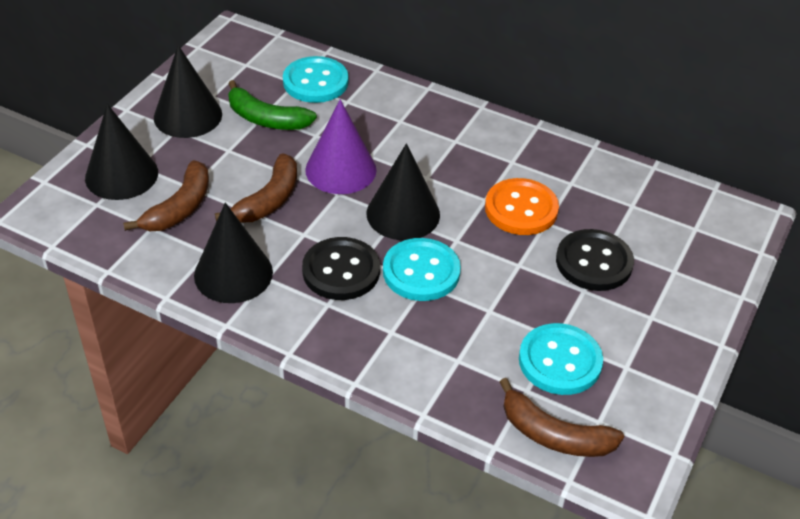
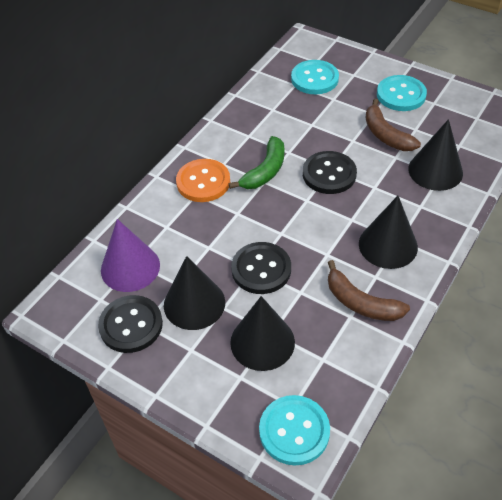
black button: [302,237,380,300] [556,229,634,291] = 2 -> [98,295,163,353] [231,242,291,294] [303,151,357,194] = 3
brown banana: [123,160,209,231] [215,153,297,223] [500,378,624,457] = 3 -> [328,260,410,321] [365,99,421,151] = 2

